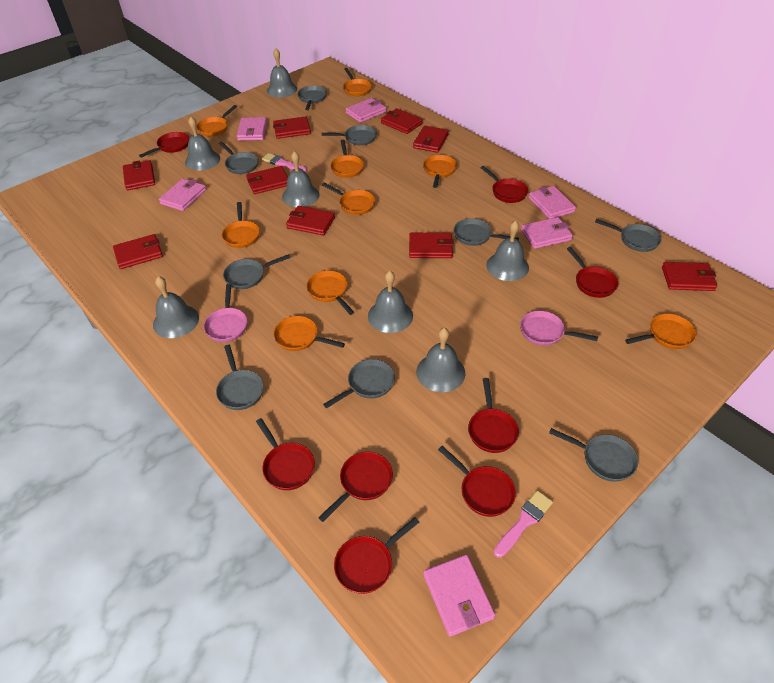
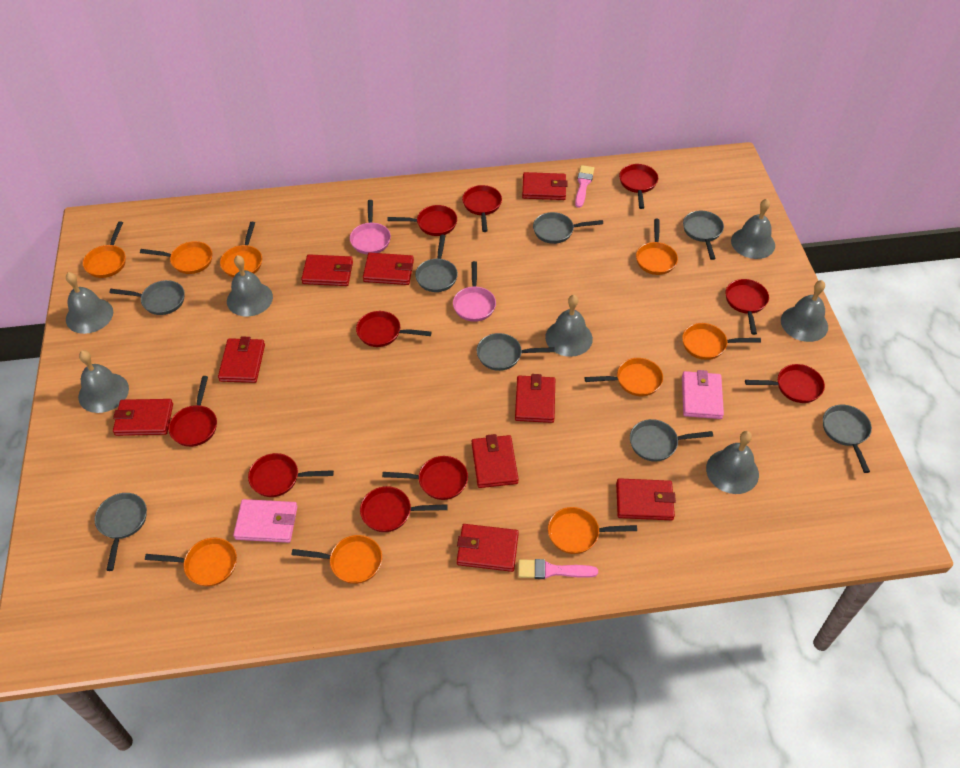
grey pan: [216,345,264,410] [219,142,258,174] [223,254,290,289] [298,85,327,110] [322,125,377,145] [323,359,395,408] [454,218,519,246] [549,428,638,482] [595,219,661,252] = 9 -> [95,493,147,571] [109,280,185,315] [415,235,458,292] [477,333,555,371] [533,212,603,244] [630,419,713,461] [683,211,724,260] [823,405,872,473] = 8
pink wallet: [159,179,206,211] [237,117,267,141] [346,98,386,123] [423,554,495,637] [521,217,573,249] [529,186,576,219] = 6 -> [233,499,297,543] [682,370,724,419] = 2
red pan: [139,132,189,158] [256,418,315,490] [318,452,393,522] [334,517,419,594] [438,446,516,517] [468,378,519,453] [481,166,528,203] [567,247,618,298] = 8 -> [169,376,217,447] [248,453,334,497] [356,311,432,347] [360,486,448,532] [382,456,468,500] [387,205,457,236] [462,185,502,232] [619,164,658,209] [726,279,769,335] [745,364,825,403] = 10

